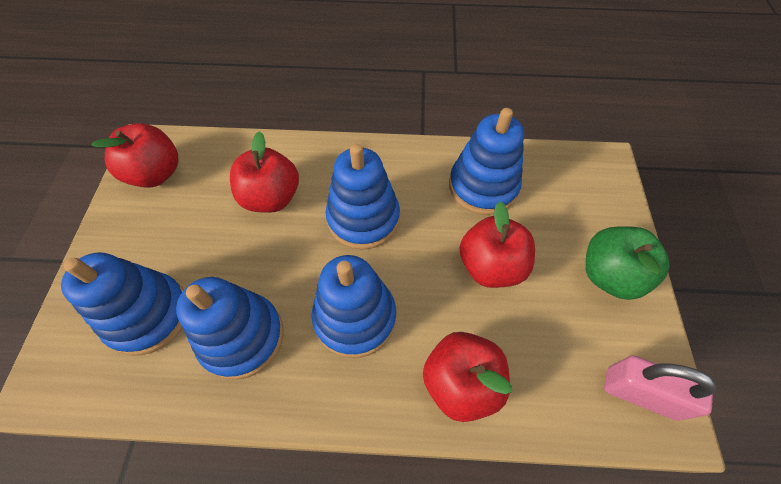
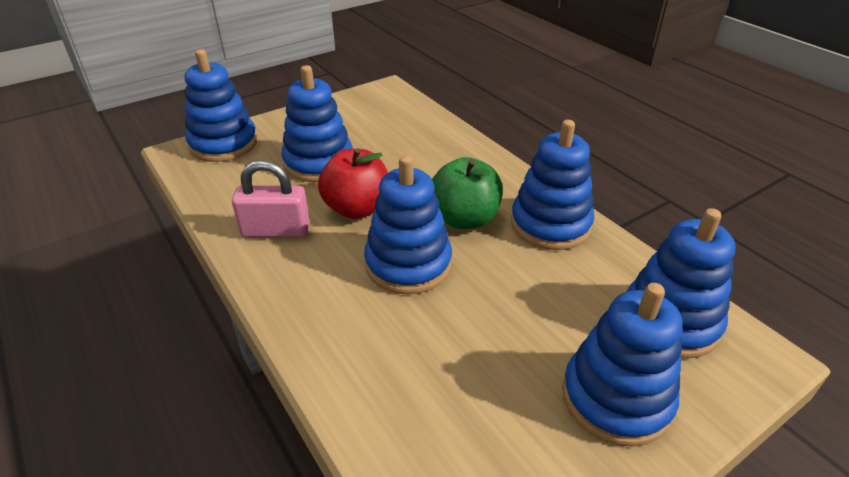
blue stacking toy: [61,252,184,356] [176,277,284,380] [312,255,396,358] [326,144,400,250] [449,108,524,215] = 5 -> [185,49,257,162] [282,65,353,182] [364,155,452,294] [511,120,594,250] [562,283,683,447] [627,208,735,359] = 6
red apple: [91,123,178,188] [230,131,299,213] [423,332,512,422] [460,201,535,288] = 4 -> [318,148,388,219] = 1

